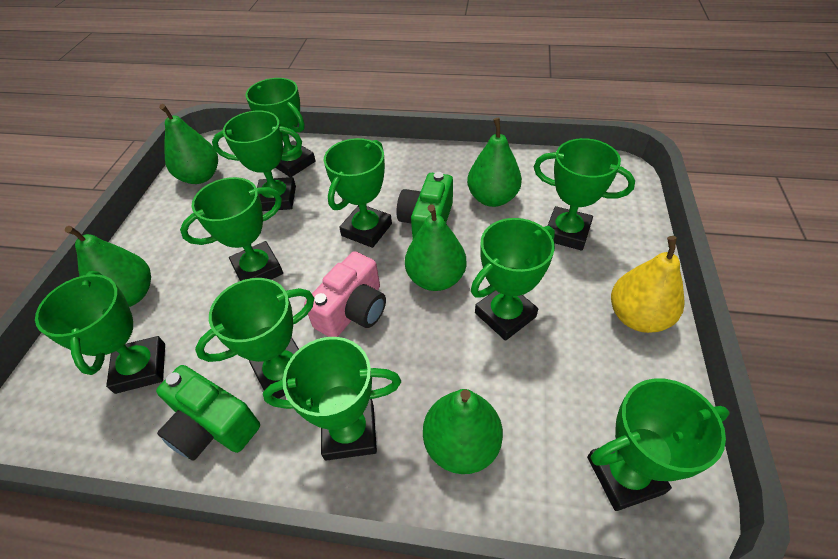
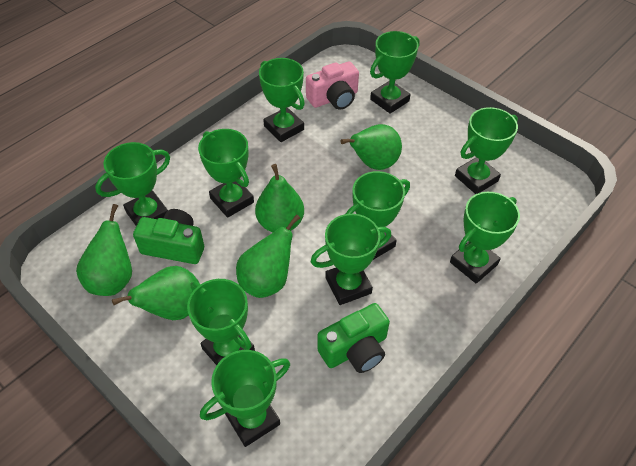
yellow pear: [611,236,685,333] = 1 -> none = 0

